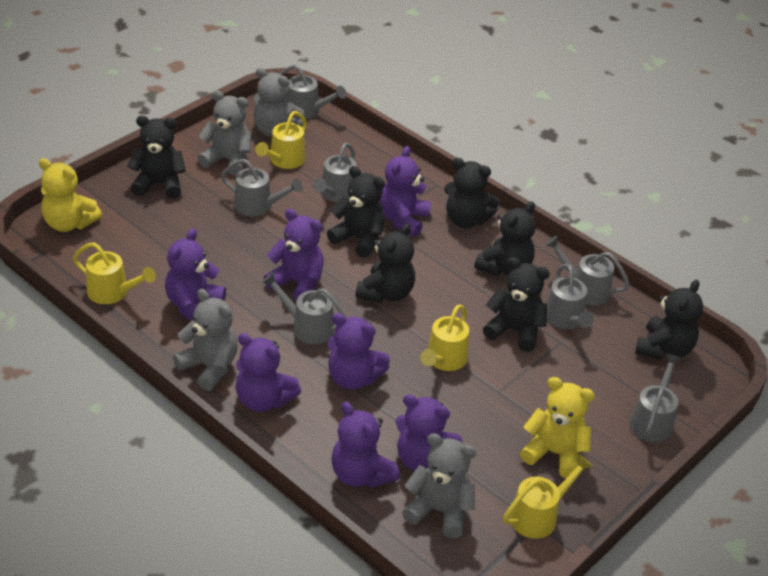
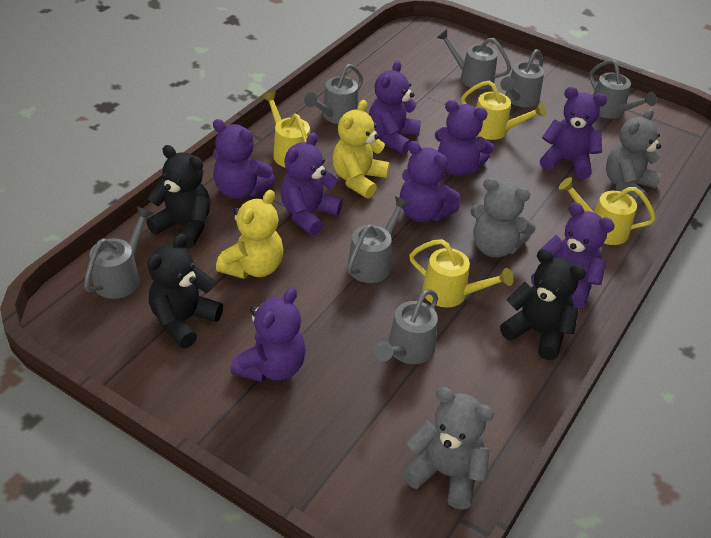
black teddy bear: [127,116,186,199] [327,166,385,258] [355,223,415,303] [444,158,500,228] [474,202,536,276] [483,257,550,352] [635,279,703,360] = 7 -> [146,145,210,249] [148,233,223,348] [500,249,586,360] = 3
grey teddy bear: [173,289,238,391] [198,90,251,176] [254,68,304,137] [402,433,476,539] = 4 -> [402,387,494,510] [471,177,536,258] [606,109,661,205] = 3
purple teddy bear: [165,228,226,321] [236,333,301,412] [264,209,324,301] [328,313,390,390] [331,402,400,488] [379,146,431,237] [396,394,463,471] = 7 -> [213,119,275,199] [231,287,306,382] [280,133,343,236] [369,61,421,154] [400,141,460,222] [435,100,494,176] [531,202,615,309] [540,87,607,179] = 8

